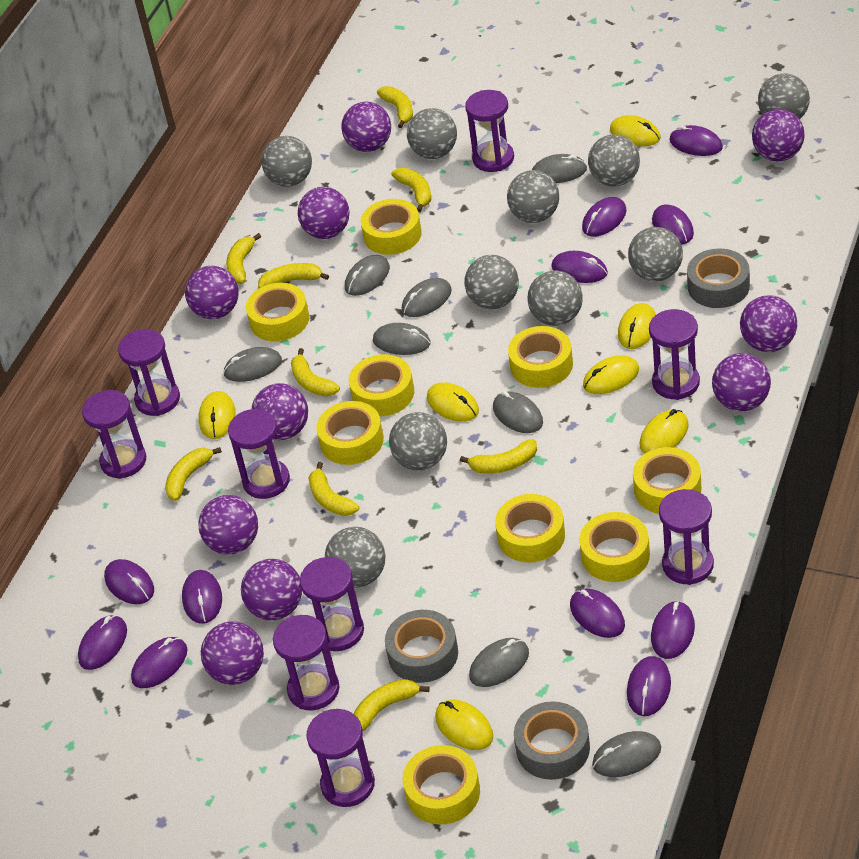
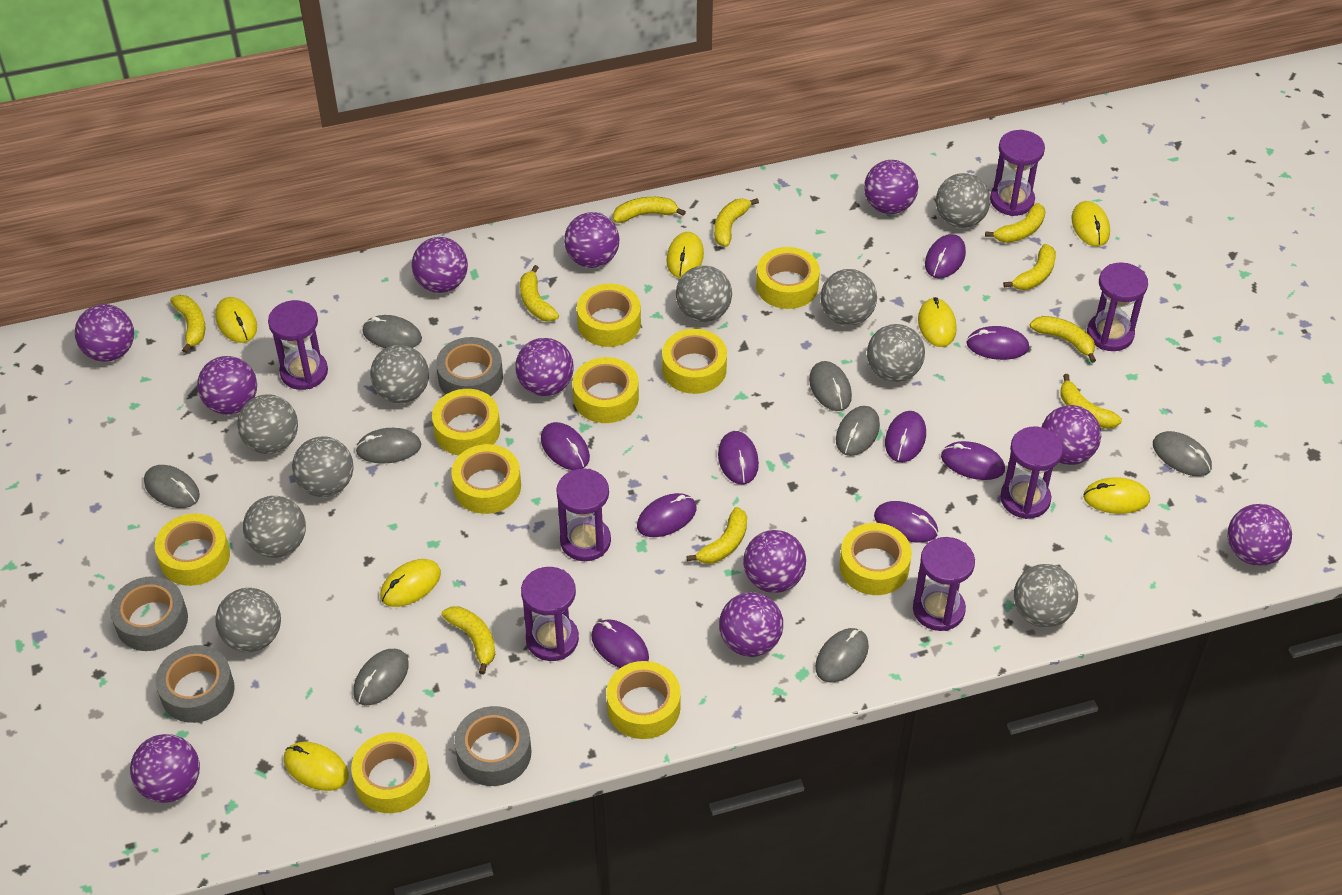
grey tape: [385,610,458,683] [514,701,590,780] [687,249,750,308] = 3 -> [110,576,188,651] [155,645,235,723] [436,337,503,396] [454,706,531,786] = 4
purple ball: [185,266,239,319] [199,495,258,555] [201,621,264,685] [241,559,302,620] [252,383,308,440] [298,187,350,239] [341,102,391,152] [712,353,771,411] [740,295,797,352] [752,109,805,161] = 10 -> [75,304,134,362] [130,734,200,803] [197,356,257,415] [412,237,468,293] [515,338,574,396] [564,212,620,268] [719,592,783,657] [743,530,806,593] [864,160,918,214] [1042,405,1101,465] [1227,504,1292,566] = 11
purple hourglass: [82,390,146,479] [118,329,180,416] [228,408,290,499] [273,615,339,710] [300,557,364,651] [307,709,375,807] [465,90,514,172] [649,309,700,400] [659,489,714,585] = 9 -> [268,300,328,390] [521,567,579,661] [556,468,611,561] [913,537,975,631] [990,130,1045,216] [1000,427,1063,519] [1087,262,1148,351] = 7
purple mouse: [78,615,127,670] [104,559,154,604] [131,637,188,688] [182,570,222,624] [551,251,608,283] [570,589,625,638] [582,197,626,237] [627,656,671,716] [651,601,695,659] [652,205,694,245] [669,125,723,156] = 11 -> [541,422,590,470] [591,619,649,668] [637,493,696,537] [718,431,759,484] [874,501,938,543] [885,411,926,462] [925,234,966,279] [941,441,1005,480] [966,326,1029,360] = 9
yellow banana: [165,447,222,501] [226,233,261,284] [258,263,329,288] [291,348,340,397] [309,462,359,516] [353,679,430,731] [377,86,413,128] [392,168,431,212] [460,439,537,474] = 9 -> [170,295,205,353] [442,606,495,674] [520,265,559,322] [613,197,686,223] [686,507,747,564] [714,198,759,247] [985,203,1046,243] [1003,244,1056,290] [1030,316,1096,363] [1060,374,1122,429] = 10
yellow tape: [246,283,309,341] [316,401,384,465] [349,354,414,417] [361,199,422,255] [403,745,480,825] [495,494,565,563] [508,326,573,388] [579,512,650,582] [633,447,701,514] = 9 -> [155,513,230,586] [351,732,430,813] [432,389,500,455] [451,444,521,514] [573,357,639,423] [577,283,641,347] [606,661,681,739] [662,329,727,394] [756,247,820,309] [840,523,912,595] = 10

